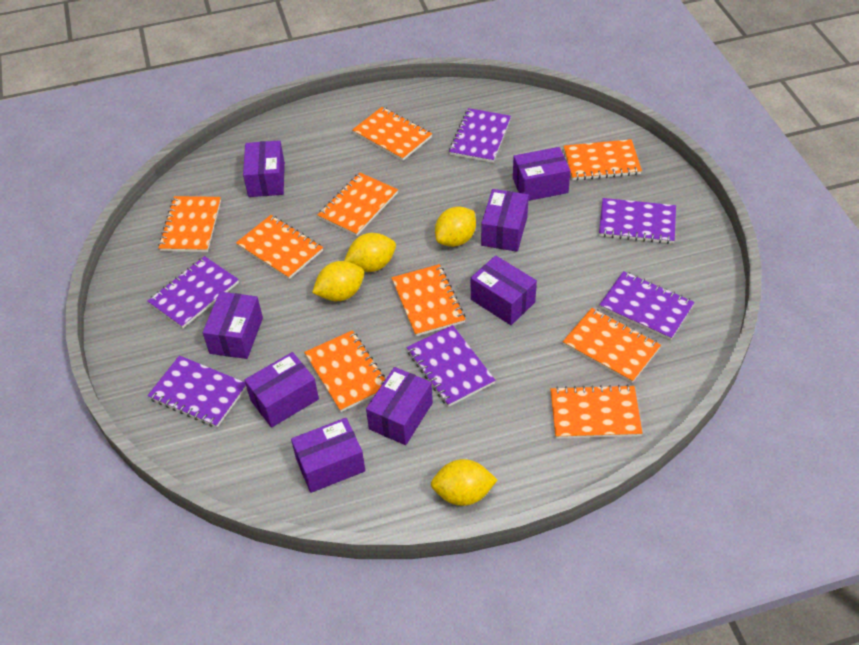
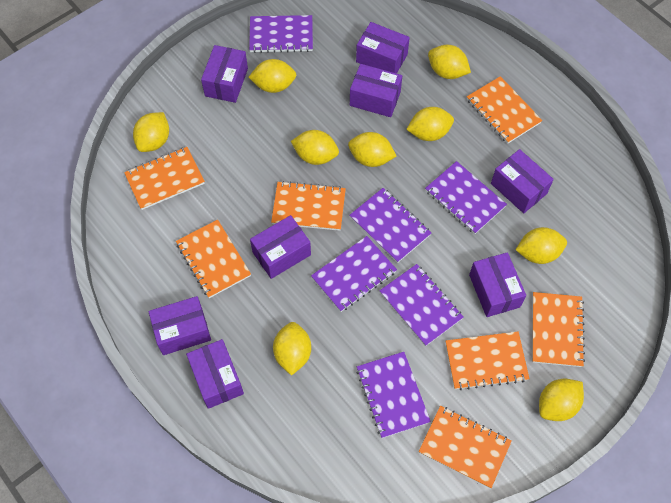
orange notebook: [158,196,221,252] [236,215,323,279] [304,330,385,412] [318,173,398,236] [352,107,432,161] [391,264,466,336] [550,384,643,439] [563,308,661,383] [564,139,642,181] = 9 -> [124,147,205,210] [176,220,251,298] [271,181,346,231] [419,406,512,488] [446,332,529,390] [467,76,542,144] [532,292,585,367] = 7
yellow lemon: [312,261,364,301] [344,233,396,272] [431,459,497,506] [435,206,476,247] = 4 -> [133,112,169,152] [248,59,296,93] [273,322,311,376] [291,130,339,165] [348,132,396,167] [406,107,454,141] [428,45,471,79] [516,227,567,264] [539,379,584,421] = 9

